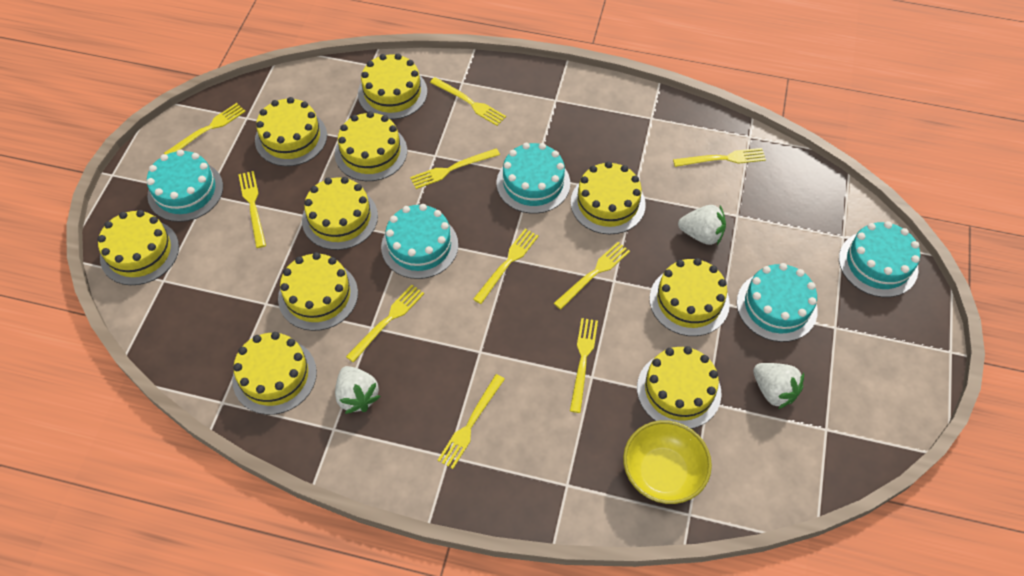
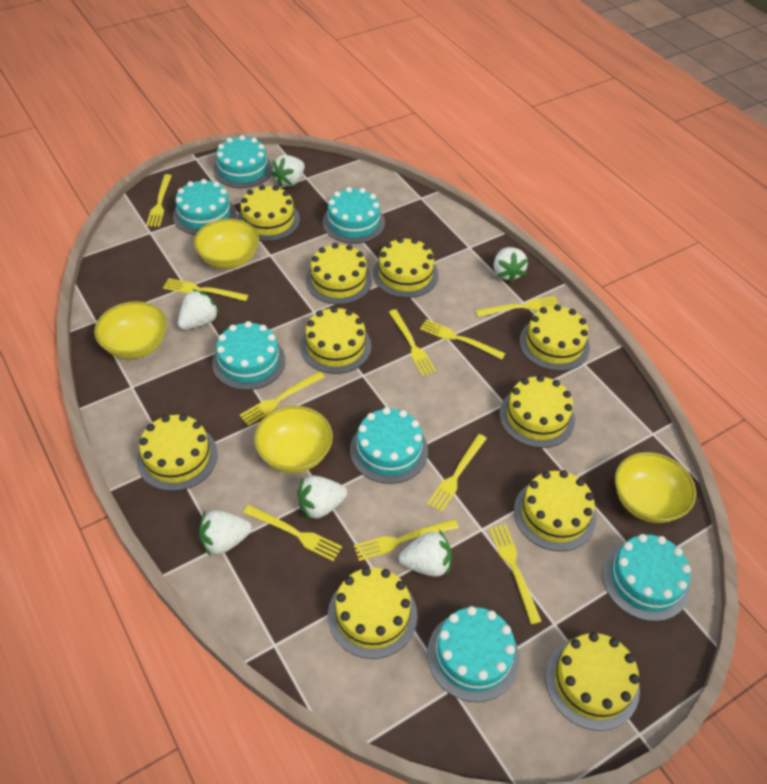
turquoise cake: [147,149,223,222] [381,204,458,279] [497,143,570,214] [737,263,818,342] [839,221,920,297] = 5 -> [173,179,236,235] [212,321,285,390] [213,135,273,188] [323,187,385,244] [350,407,428,484] [427,606,519,702] [602,534,691,622] = 7
white strawberry: [335,366,381,414] [678,205,726,245] [753,363,804,409] = 3 -> [178,289,220,330] [199,510,252,557] [271,155,305,187] [298,475,347,520] [399,530,452,577] [494,247,528,283] = 6
yellow bowl: [623,420,712,504] = 1 -> [94,301,167,359] [194,219,259,269] [254,406,333,473] [615,452,696,523] = 4

